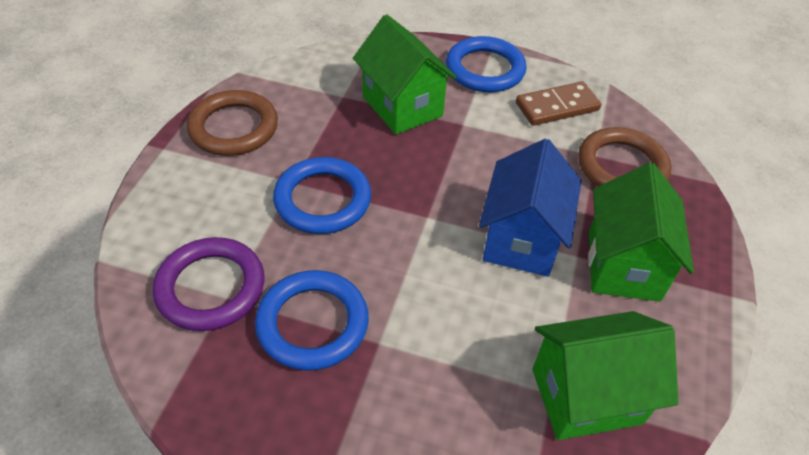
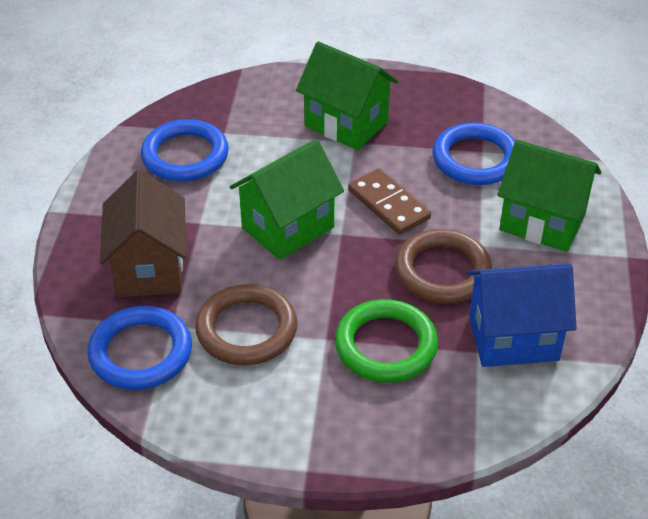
brown house: none = 0 -> [100,170,186,297] = 1
green ring: none = 0 -> [335,299,438,383] = 1
purple ring: [153,237,265,331] = 1 -> none = 0

